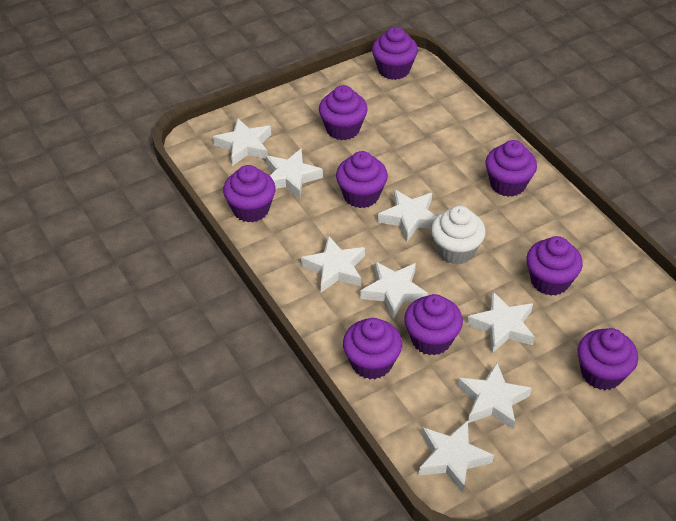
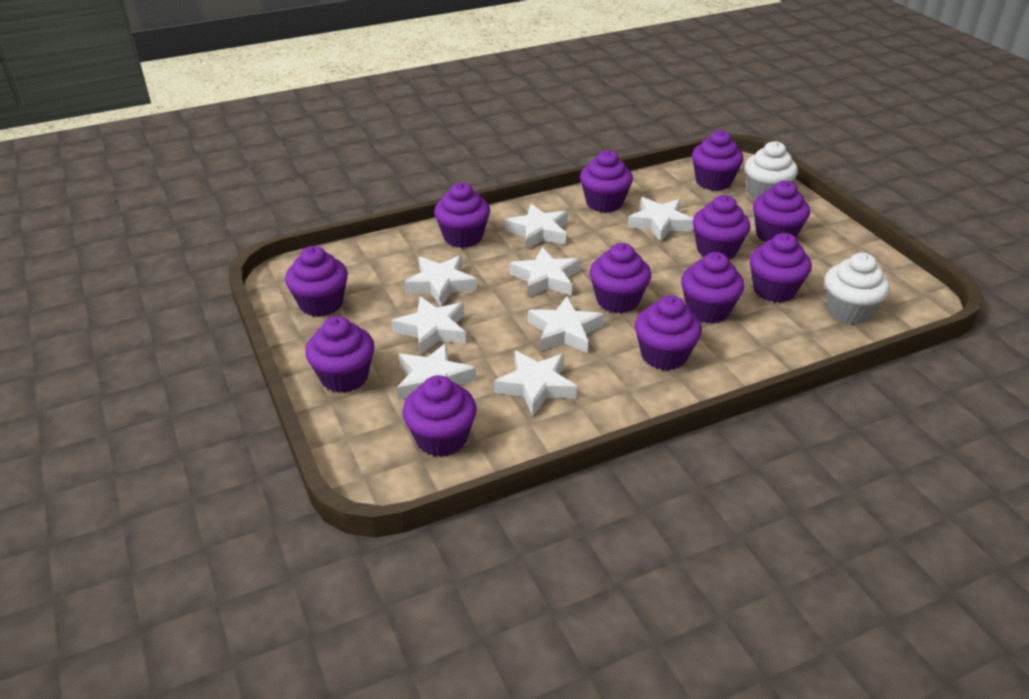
purple cupcake: [223,165,276,222] [319,85,368,140] [336,151,388,208] [343,318,402,379] [372,27,418,80] [404,294,463,356] [485,140,537,197] [527,236,583,296] [578,328,638,390] = 9 -> [285,246,348,317] [305,316,375,393] [402,375,477,457] [434,183,490,248] [580,150,633,213] [590,243,651,313] [635,295,702,371] [681,252,744,324] [692,130,744,191] [693,195,750,259] [749,233,812,303] [753,181,810,242] = 12
white cupcake: [431,206,486,265] = 1 -> [745,141,798,199] [825,253,890,324] = 2

